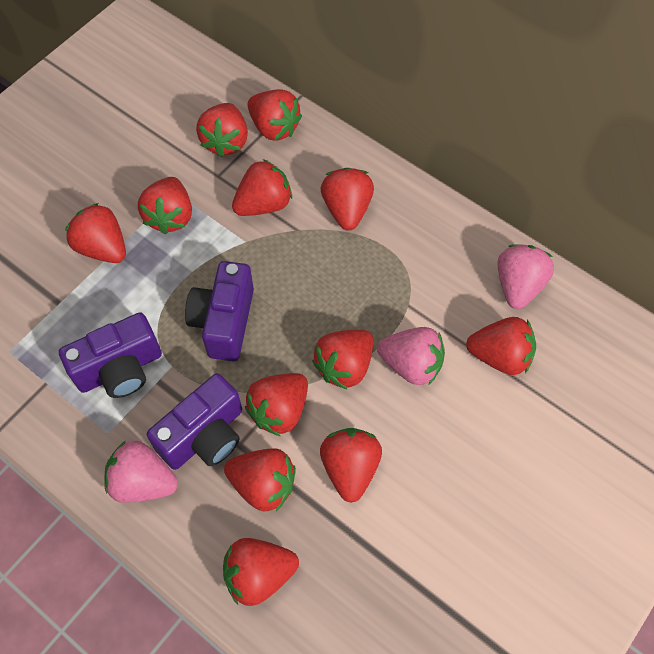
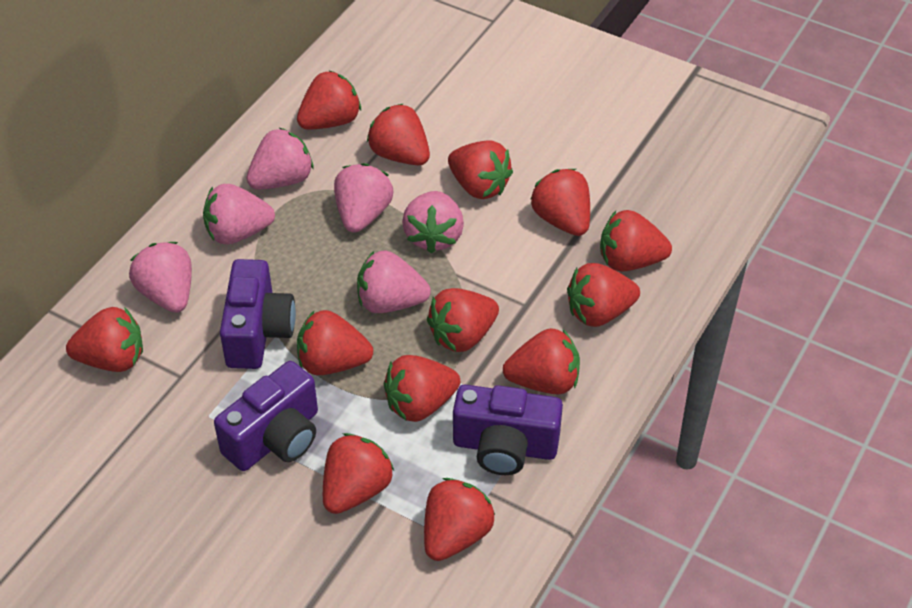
pink strawberry: [104,441,178,503] [377,327,445,386] [498,244,554,309] = 3 -> [129,242,192,313] [203,184,275,244] [247,128,314,189] [334,163,393,233] [357,250,431,313] [402,191,464,253] = 6
red strawberry: [65,203,126,263] [138,177,192,234] [196,103,248,157] [223,538,299,606] [224,448,296,512] [232,159,292,216] [245,373,308,436] [247,89,302,141] [312,330,374,390] [320,428,382,503] [321,168,374,231] [466,317,536,375] = 12 -> [66,307,143,372] [297,70,361,130] [297,310,373,375] [323,433,394,514] [367,103,430,165] [384,355,460,422] [424,478,495,561] [427,288,499,352] [448,140,513,199] [503,328,580,394] [530,169,590,236] [567,263,640,327] [600,210,672,271] = 13

